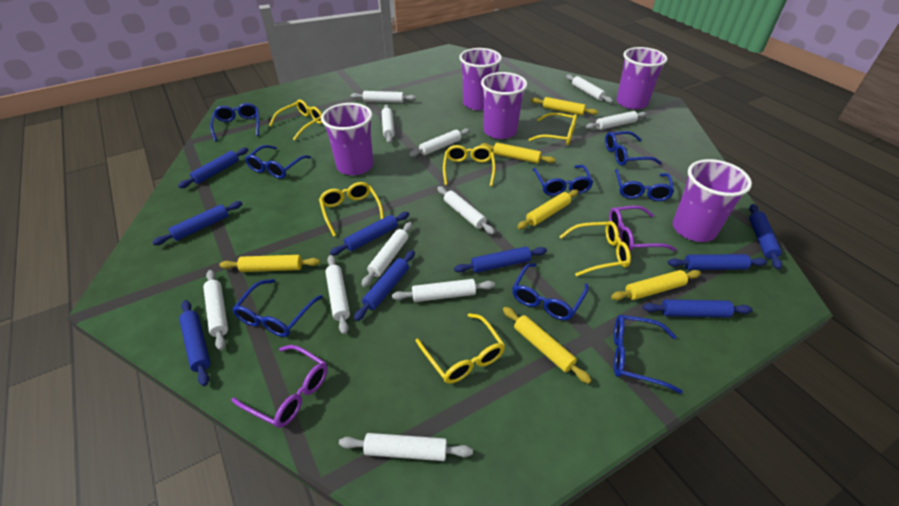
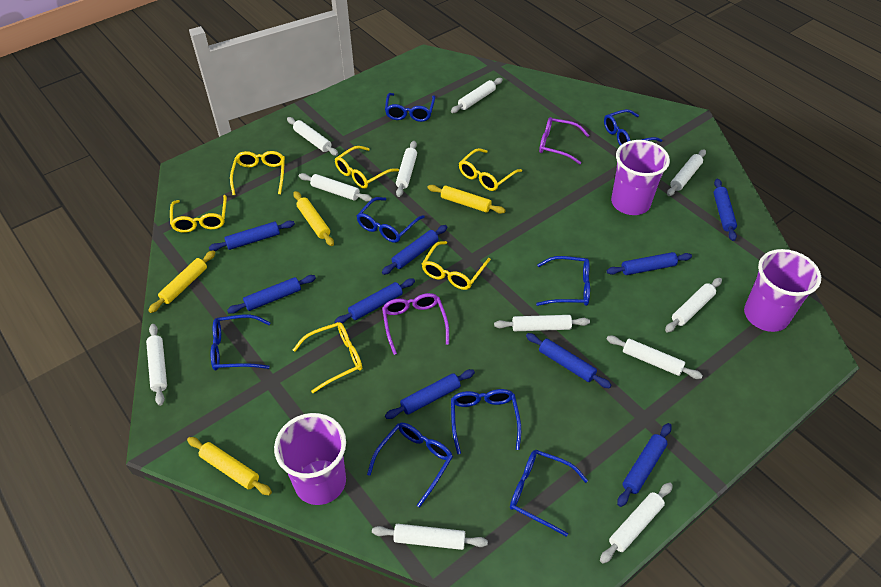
purple cup: [321,103,373,175] [459,48,502,110] [481,72,527,139] [616,47,667,110] [673,159,752,242] = 5 -> [274,413,346,505] [611,140,670,215] [744,249,821,332] = 3
yellow rolling pin: [219,255,320,272] [480,143,555,163] [503,307,592,384] [517,189,579,229] [531,97,598,115] [611,270,701,301] = 6 -> [148,250,216,313] [187,437,272,495] [293,191,334,246] [428,185,506,214] = 4

